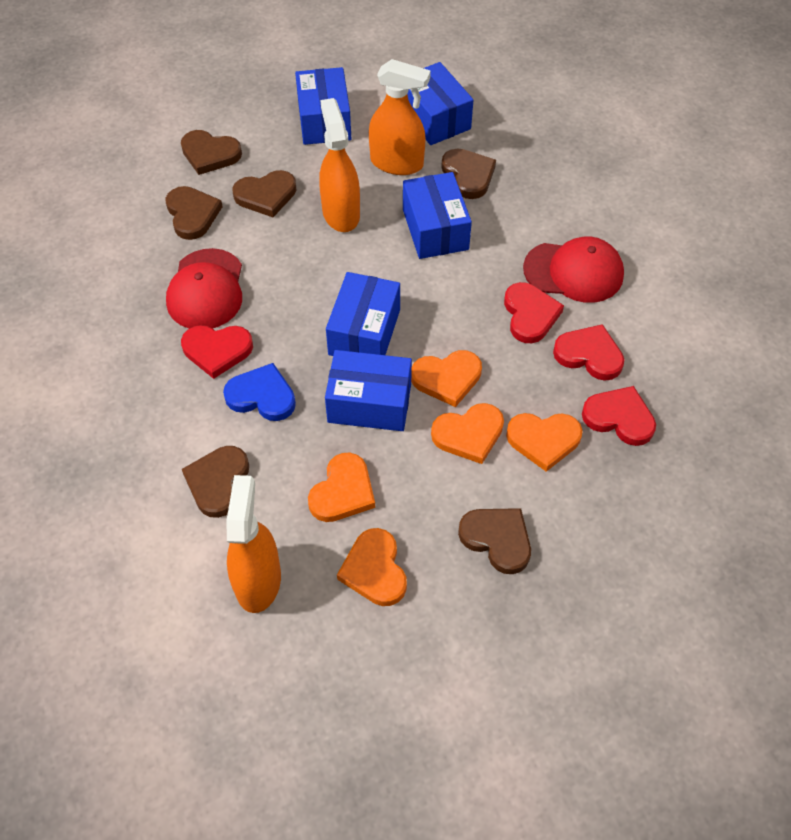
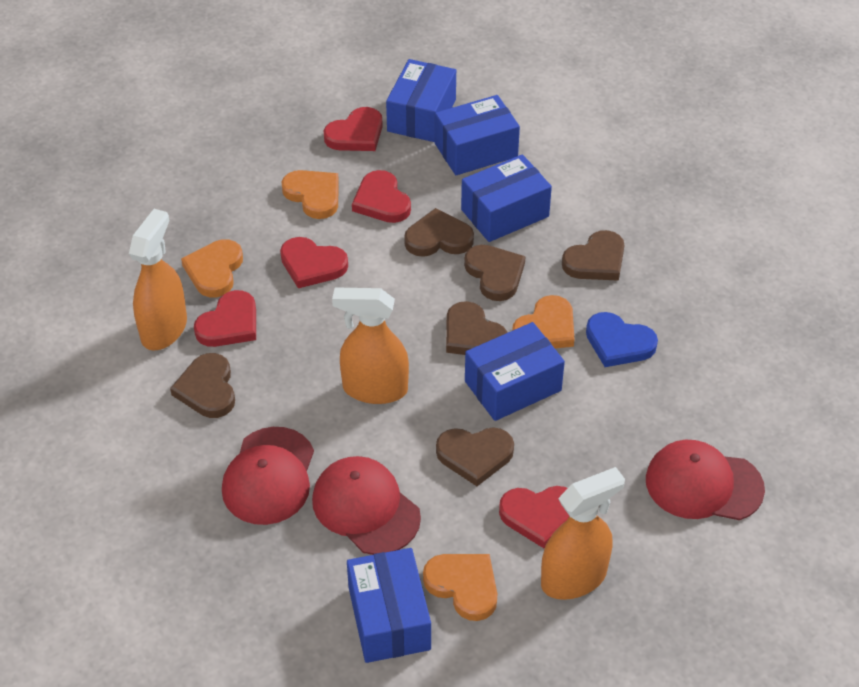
orange heart: [308,453,375,522] [337,528,407,606] [411,350,482,407] [431,403,504,464] [506,413,583,472] = 5 -> [181,239,243,297] [282,170,339,219] [423,554,497,621] [512,295,575,348] = 4
red cap: [166,248,242,329] [523,237,624,303] = 2 -> [222,427,314,525] [312,456,421,555] [646,440,765,520] = 3
red heart: [181,325,253,379] [504,282,564,343] [553,324,625,381] [582,386,656,446] = 4 -> [194,290,256,347] [280,237,348,288] [323,107,383,151] [352,170,411,223] [499,486,569,548] = 5

